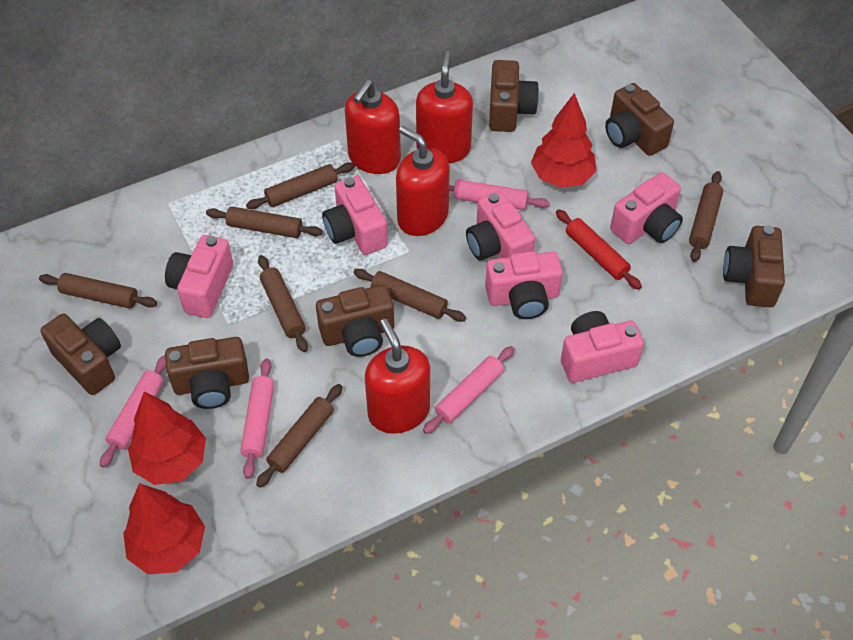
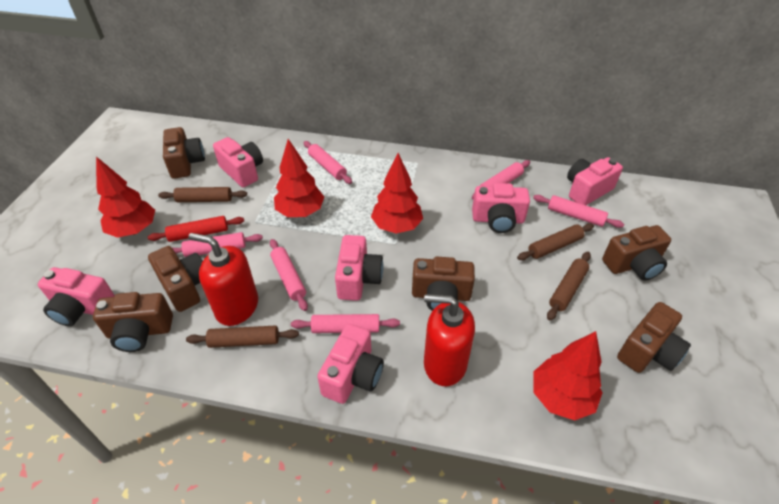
brown rolling pin: [39,273,157,309] [206,206,323,238] [246,162,355,209] [256,384,342,488] [258,255,308,352] [353,269,466,322] [689,171,723,262] = 7 -> [158,187,247,202] [186,326,299,348] [517,223,594,260] [547,252,591,320] = 4
pink rolling pin: [100,355,166,468] [240,358,274,479] [423,346,514,434] [449,179,550,210] = 4 -> [173,232,263,257] [270,239,308,311] [291,314,400,333] [304,141,352,184] [472,160,530,200] [533,195,624,228] = 6
red soap dispenser: [345,79,401,174] [365,319,430,434] [396,126,450,236] [416,51,473,163] = 4 -> [189,233,258,326] [424,294,475,386] = 2
red tree: [123,483,205,574] [128,392,206,485] [531,93,596,188] = 3 -> [96,157,155,238] [274,139,324,217] [371,153,423,234] [533,331,602,420] = 4

